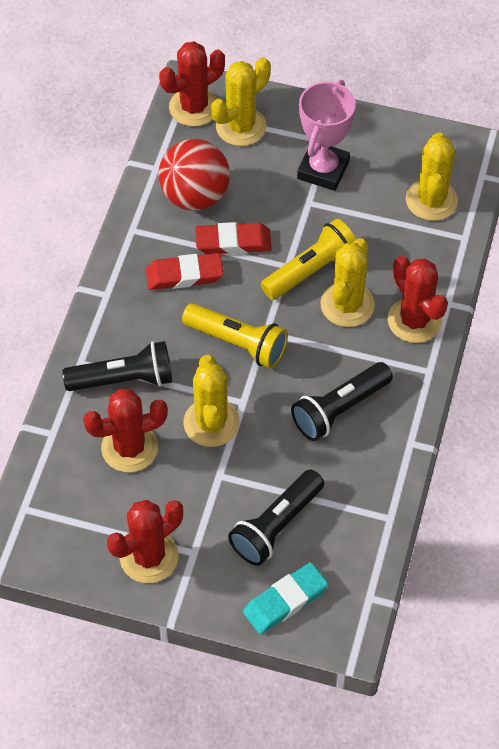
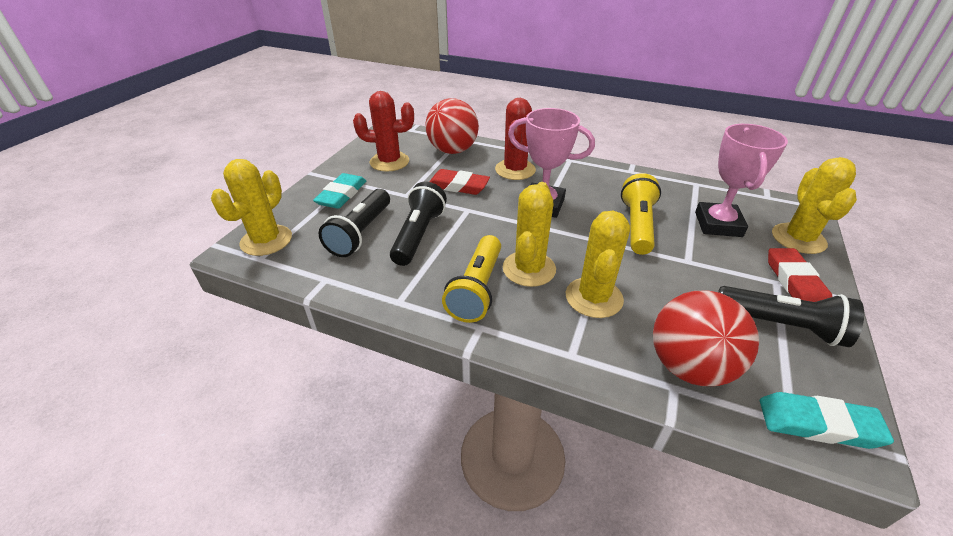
pink trophy: [297,80,356,191] = 1 -> [508,108,595,218] [695,124,788,237] = 2
red ball: [158,139,230,211] = 1 -> [425,98,479,154] [653,291,759,386] = 2
red cactus: [83,389,168,473] [107,500,183,583] [159,41,225,127] [388,256,448,343] = 4 -> [353,91,414,172] [495,98,536,180] = 2
turquoise eraser: [243,562,328,634] = 1 -> [313,173,366,209] [760,392,894,449] = 2

